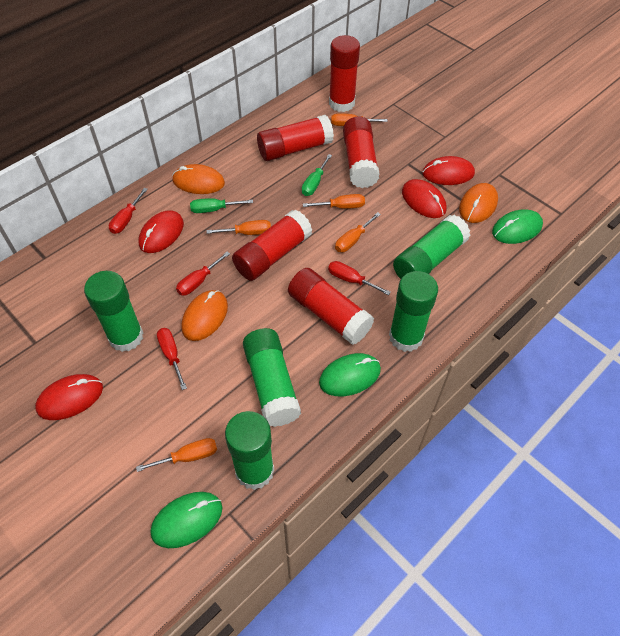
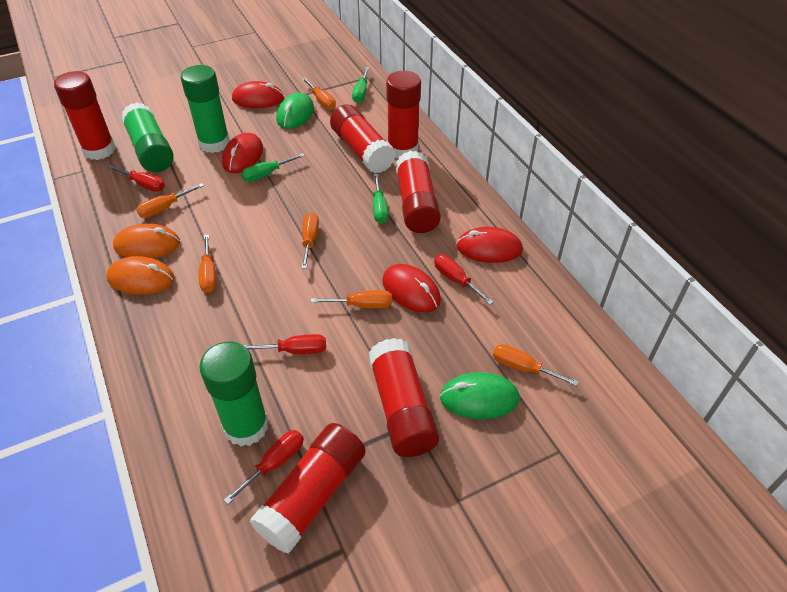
green glue stick: [84,271,143,352] [225,411,274,490] [243,328,301,427] [389,271,438,352] [393,215,471,279] = 5 -> [121,102,174,172] [181,65,230,153] [199,342,268,446] = 3
green mouse: [150,492,223,548] [319,353,381,396] [492,209,543,244] = 3 -> [276,93,314,129] [440,372,520,419] = 2
green screwdriver: [190,198,253,213] [302,154,332,196] = 2 -> [241,153,305,182] [352,67,369,103] [373,174,389,224] = 3
orange mouse: [172,164,225,194] [181,290,228,341] [459,183,498,223] = 3 -> [106,256,174,295] [113,223,180,258] = 2
orange screwdriver: [136,438,217,472] [206,220,271,235] [303,194,365,209] [331,113,388,126] [335,212,381,252] = 5 -> [136,183,204,218] [199,234,216,293] [301,213,319,269] [302,78,336,110] [311,290,392,308] [493,344,579,386] = 6
red glue stick: [232,209,312,281] [257,115,334,161] [288,268,374,345] [329,35,360,112] [343,116,379,188] = 5 -> [54,71,115,160] [250,423,365,554] [330,104,396,173] [368,338,439,457] [386,71,421,159] [396,151,441,233] = 6

